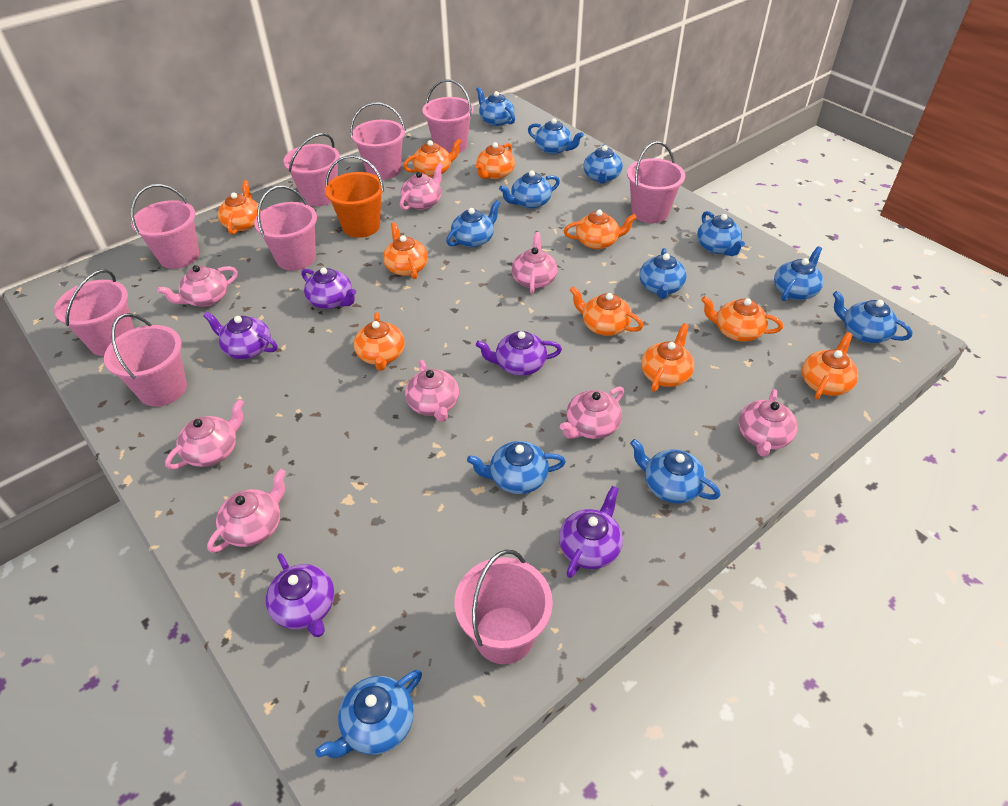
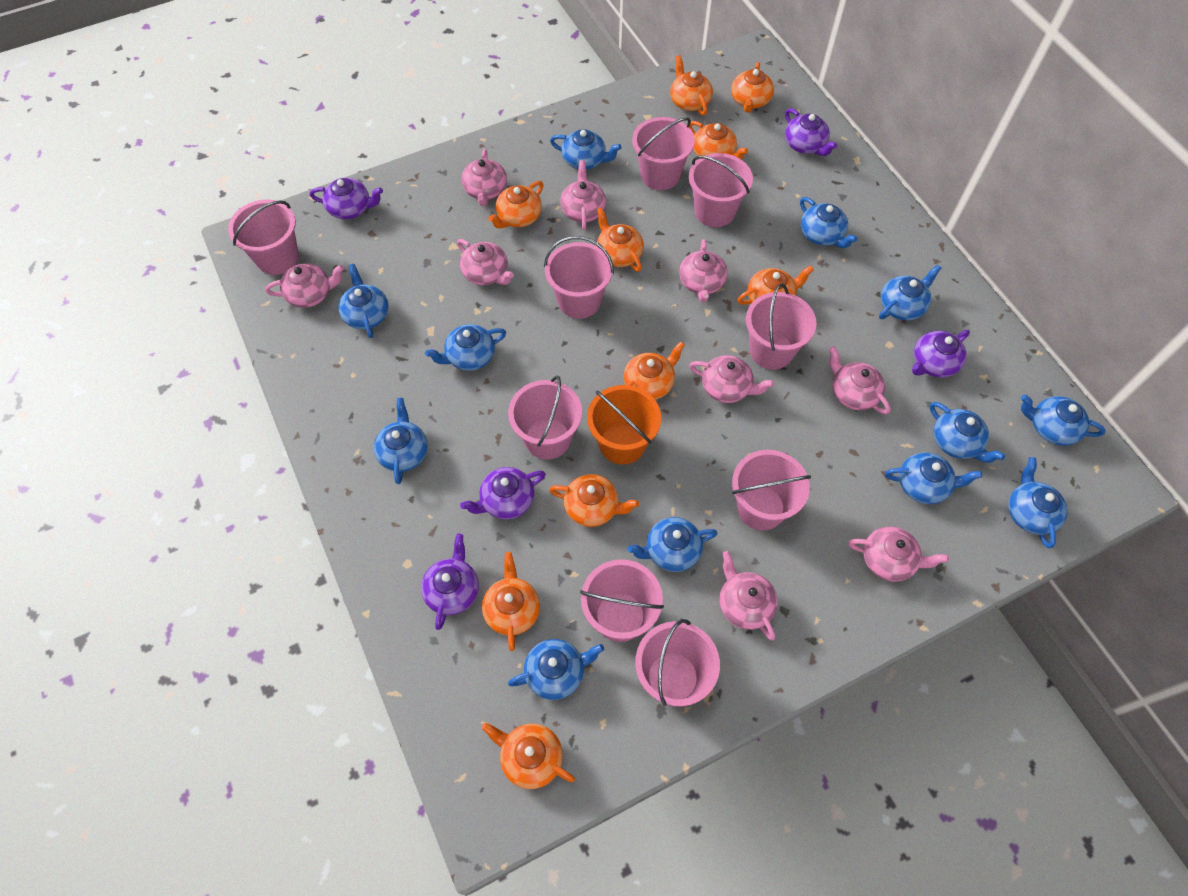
pink teapot: [158,265,238,307] [165,399,244,469] [207,469,286,553] [400,163,443,210] [405,360,459,422] [512,232,557,294] [560,386,624,439] [739,389,798,457] = 8 -> [265,263,344,308] [457,239,514,285] [461,149,507,206] [560,160,606,230] [679,239,728,302] [689,355,774,403] [720,551,778,640] [829,346,891,414] [848,526,949,582] = 9

